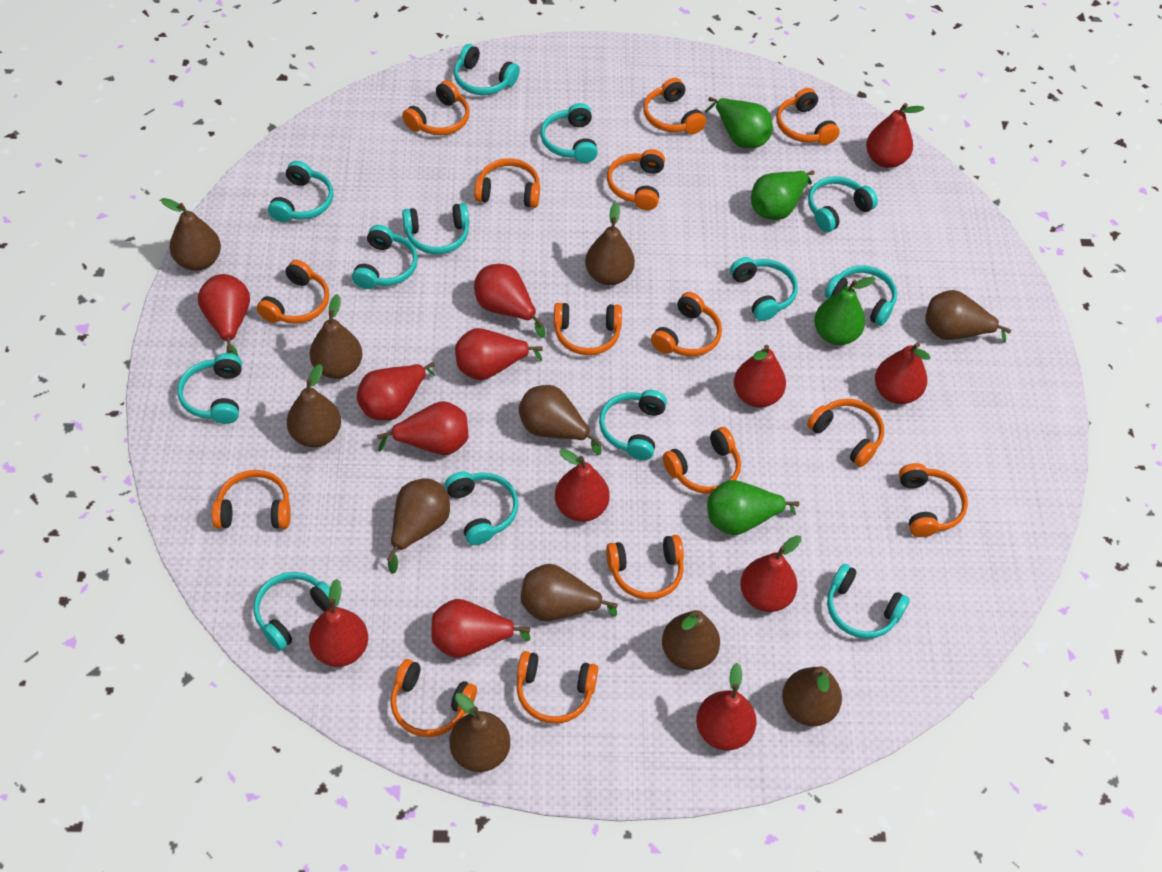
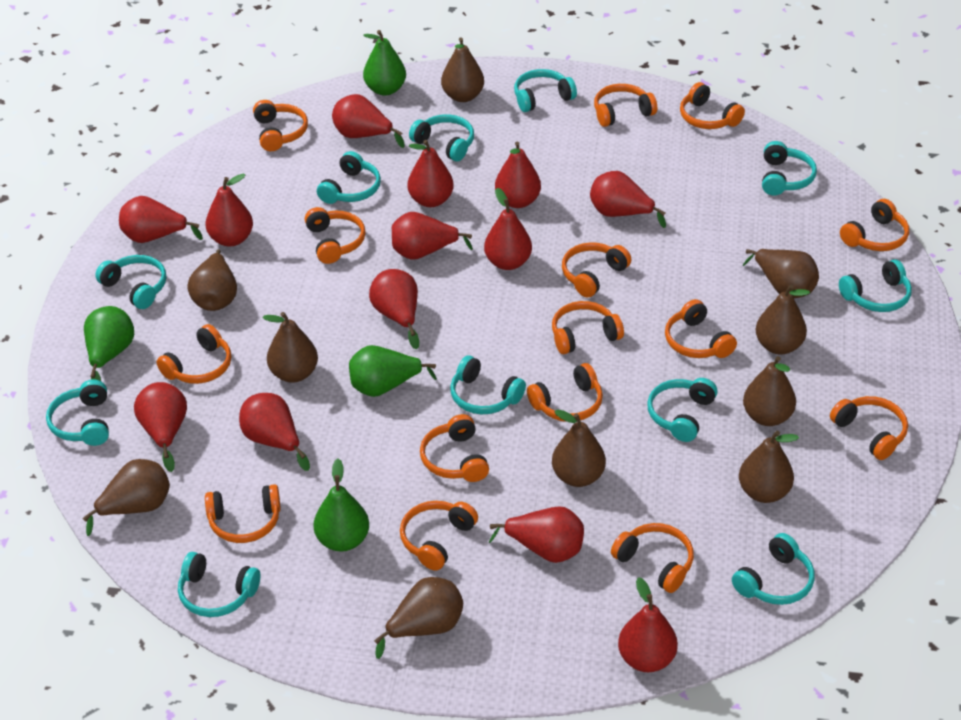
brown pear: [161,198,221,271] [287,364,341,447] [310,294,362,379] [387,478,450,574] [450,693,510,772] [519,385,602,455] [521,564,618,621] [585,202,635,285] [662,610,720,670] [782,666,842,726] [925,290,1011,343] = 11 -> [82,459,170,536] [188,249,237,311] [263,312,318,383] [374,577,463,659] [441,37,484,102] [552,410,606,487] [739,431,799,503] [742,249,819,298] [743,356,796,426] [756,284,810,355] = 10
turquoise headphones: [177,353,242,424] [254,572,339,651] [268,161,334,222] [352,225,418,289] [402,203,469,254] [445,471,518,545] [454,44,520,95] [540,103,598,163] [599,390,667,460] [730,257,798,321] [808,176,878,232] [825,265,897,326] [827,564,910,639] = 13 -> [46,380,109,446] [95,255,166,309] [178,552,260,617] [317,151,381,204] [409,115,474,162] [450,356,526,414] [514,69,577,112] [647,378,718,442] [732,533,815,605] [762,141,817,195] [839,259,912,312] = 11

